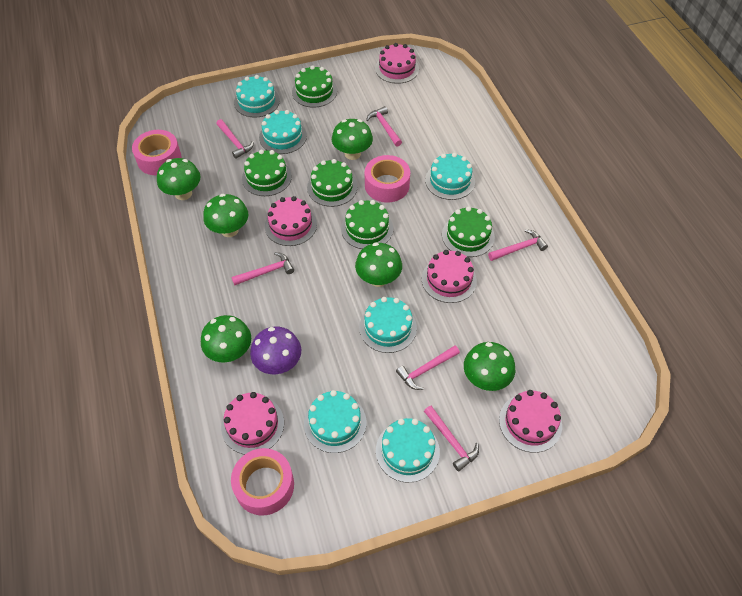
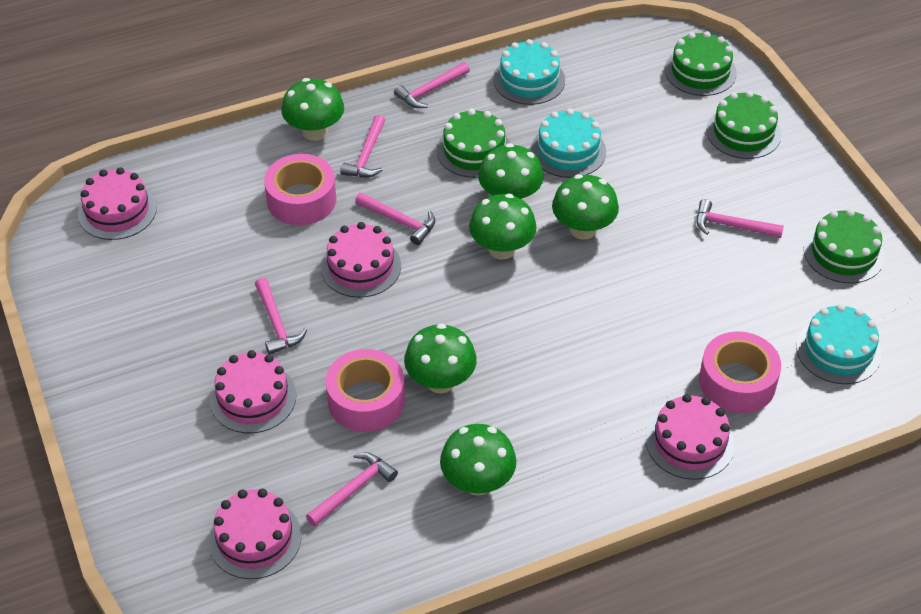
green cake: [242,150,292,196] [292,65,337,108] [307,159,357,207] [341,200,393,249] [442,206,495,257] = 5 -> [437,108,510,178] [665,31,737,96] [706,91,781,159] [804,209,885,284] = 4
purple mushroom: [250,327,301,374] = 1 -> none = 0
turquoise cake: [234,75,280,118] [259,110,307,154] [304,390,366,453] [359,297,417,353] [376,418,440,483] [425,153,475,200] = 6 -> [493,39,565,105] [531,109,606,178] [796,304,881,384] = 3

